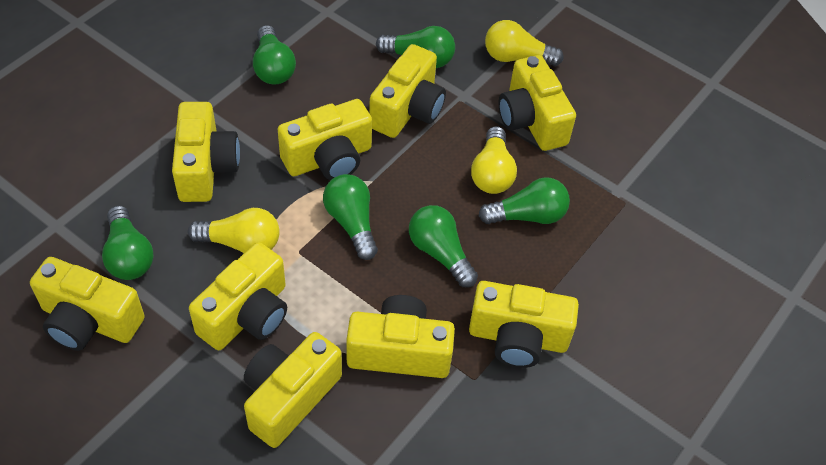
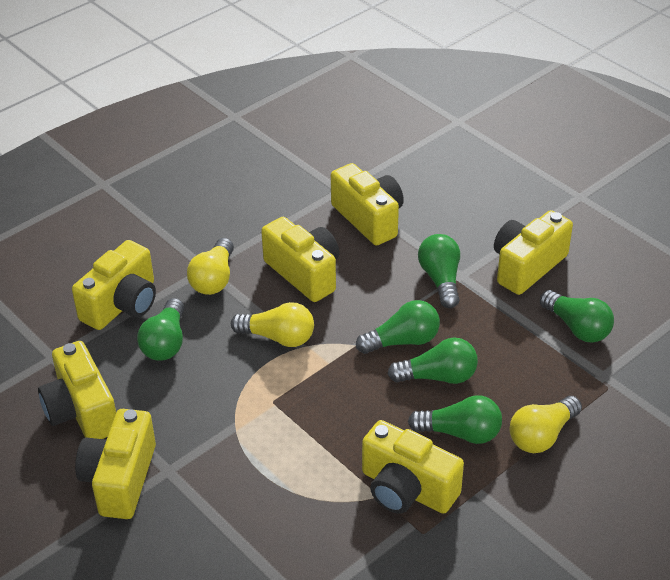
yellow camera: [30,257,145,351] [172,102,240,202] [189,242,287,350] [244,332,342,448] [278,99,372,180] [346,295,455,378] [369,44,446,138] [469,281,579,368] [498,55,576,151] = 9 -> [38,341,116,439] [72,240,156,330] [75,409,156,519] [261,217,339,302] [331,163,404,246] [362,420,464,514] [494,210,573,295] = 7

